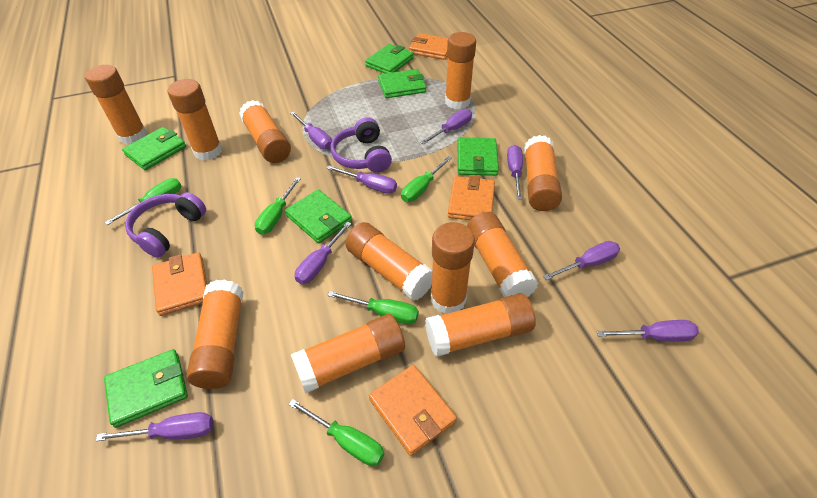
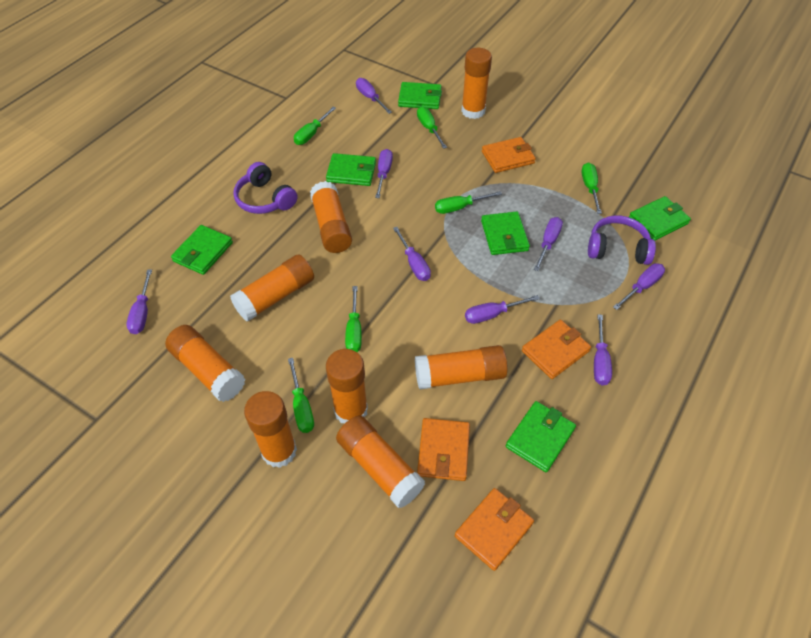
green screwdriver: [104,178,181,225] [255,177,301,235] [288,399,384,466] [327,291,419,325] [401,156,452,202] = 5 -> [288,358,314,433] [294,107,336,145] [345,286,362,352] [417,106,447,149] [435,191,502,214] [582,163,602,214] = 6
orange glue stick: [85,65,147,145] [167,79,222,161] [186,280,243,389] [239,100,291,163] [291,314,405,393] [345,222,432,301] [425,293,536,357] [431,222,475,314] [445,32,476,109] [467,212,538,297] [524,135,562,211] = 11 -> [165,325,245,402] [230,254,314,321] [244,391,297,468] [310,181,352,253] [326,349,368,424] [336,415,425,508] [415,345,508,389] [461,48,492,119] = 8

